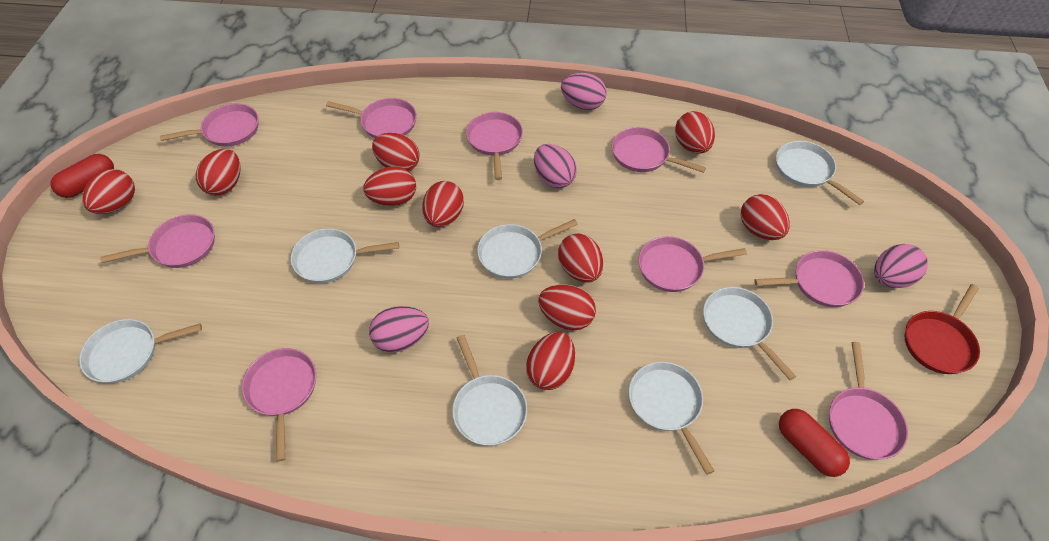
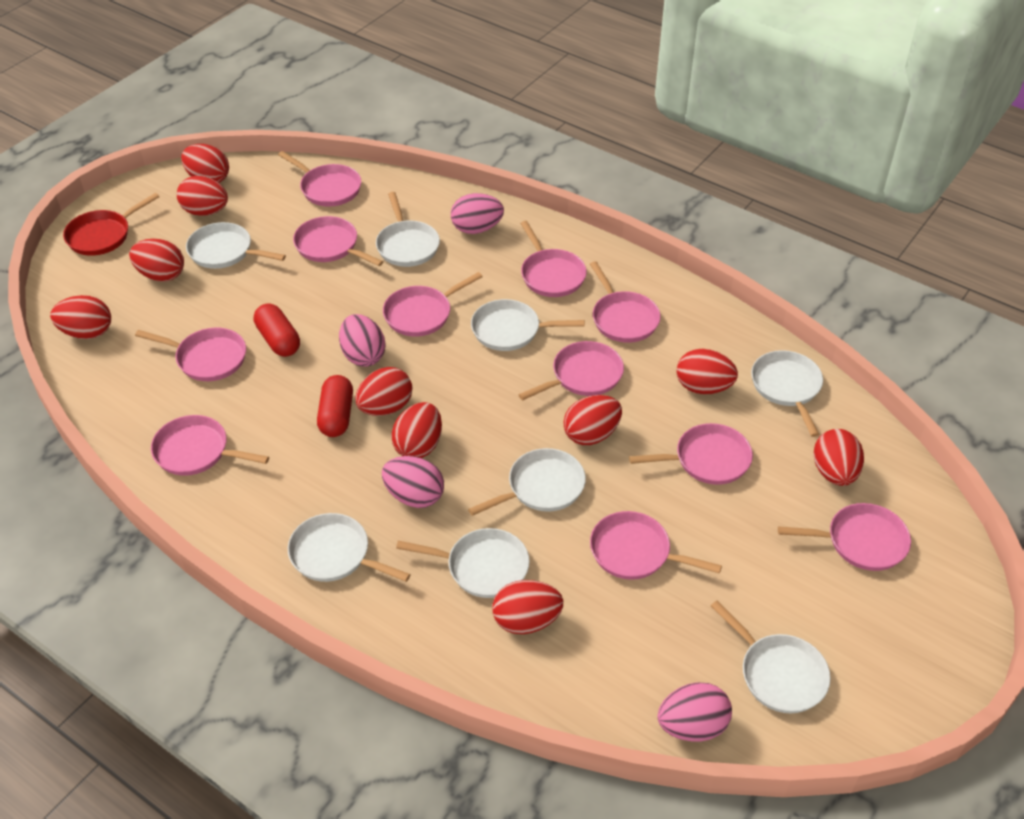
pink pan: [100,214,215,268] [160,103,259,147] [242,348,316,462] [326,98,417,138] [466,112,523,180] [612,127,706,173] [638,236,747,292] [754,250,864,307] [829,342,908,460] = 9 -> [135,328,246,381] [151,415,269,476] [278,151,361,207] [293,216,383,266] [383,272,483,337] [519,341,624,400] [520,221,587,297] [590,261,661,343] [590,511,722,580] [629,423,753,485] [778,503,911,571] = 11
white pan: [79,319,202,383] [291,228,399,283] [452,335,527,446] [477,219,578,279] [629,362,714,475] [703,287,796,380] [776,141,864,205] = 7 -> [186,222,286,269] [288,513,411,582] [376,192,440,267] [396,528,530,598] [468,448,586,516] [471,299,585,351] [711,601,831,713] [751,350,823,437] = 8

